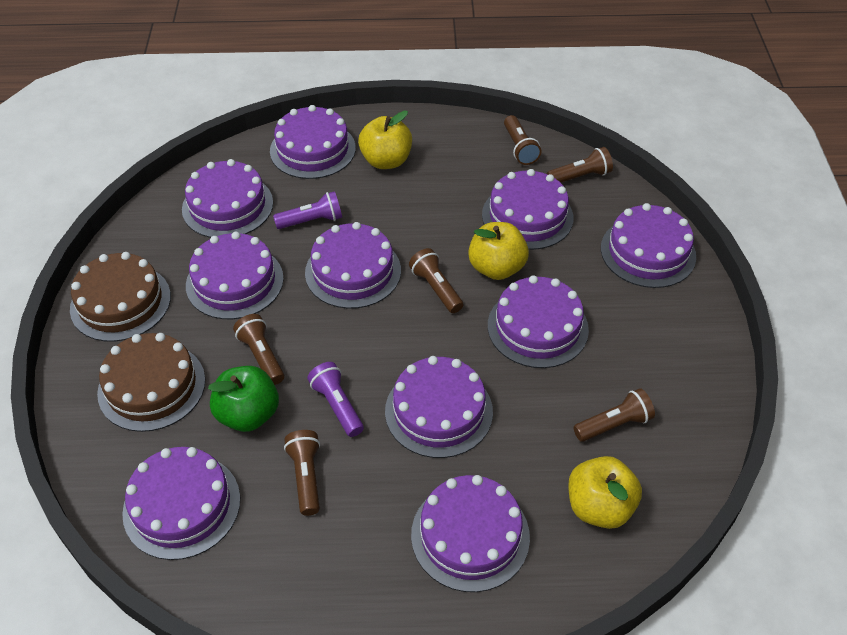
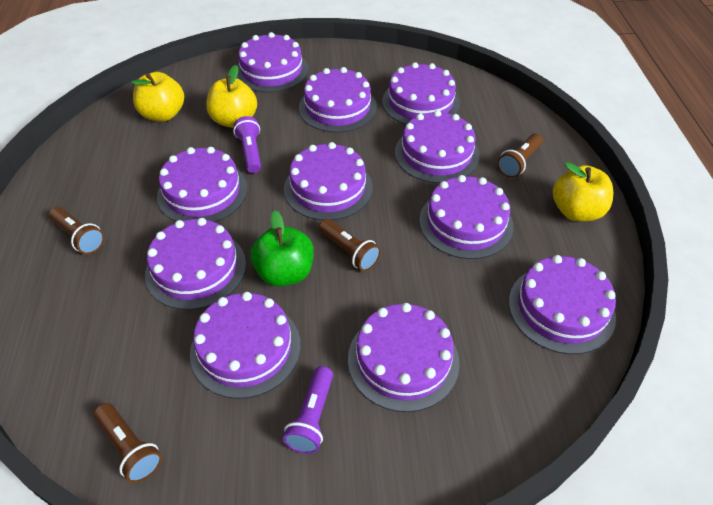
brown cake: [70,252,171,342] [97,333,205,432] = 2 -> none = 0
brown flashlight: [233,314,284,385] [284,430,320,516] [409,248,463,313] [504,115,541,165] [547,147,613,183] [574,388,655,442] = 6 -> [49,207,105,255] [94,403,162,483] [319,219,381,271] [497,134,543,178] = 4
purple cake: [122,447,240,560] [182,159,273,238] [186,232,284,319] [270,105,356,179] [305,222,401,309] [385,356,493,458] [411,475,530,592] [482,169,574,250] [488,275,589,368] [601,203,696,288] = 10 -> [145,218,246,310] [157,147,247,222] [190,292,301,399] [237,32,308,92] [284,142,373,220] [299,67,377,133] [348,303,460,412] [382,62,460,125] [395,110,479,183] [419,175,513,259] [509,255,616,354] = 11

